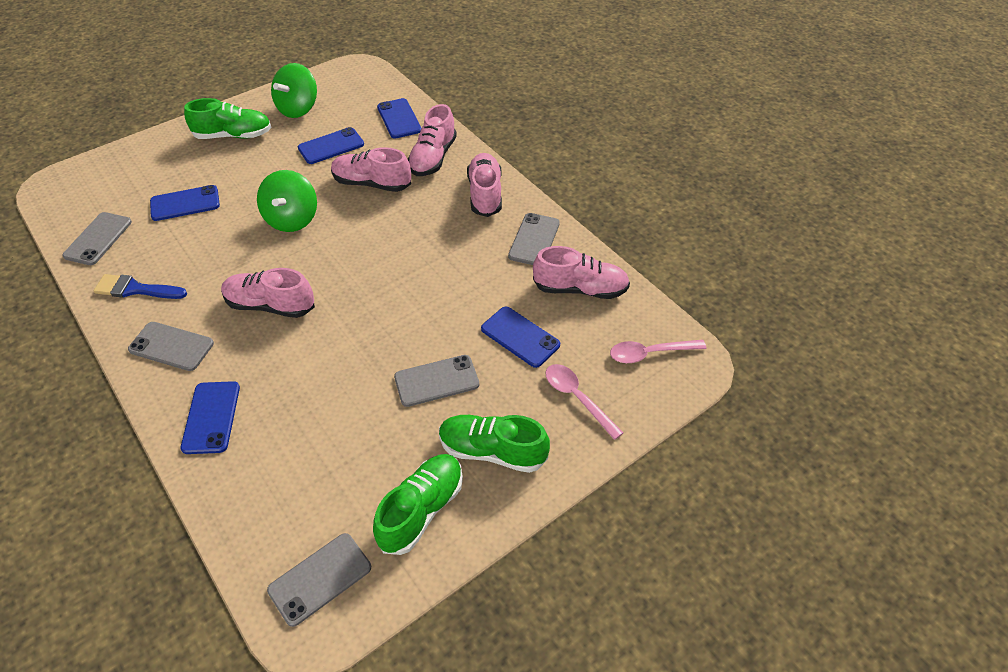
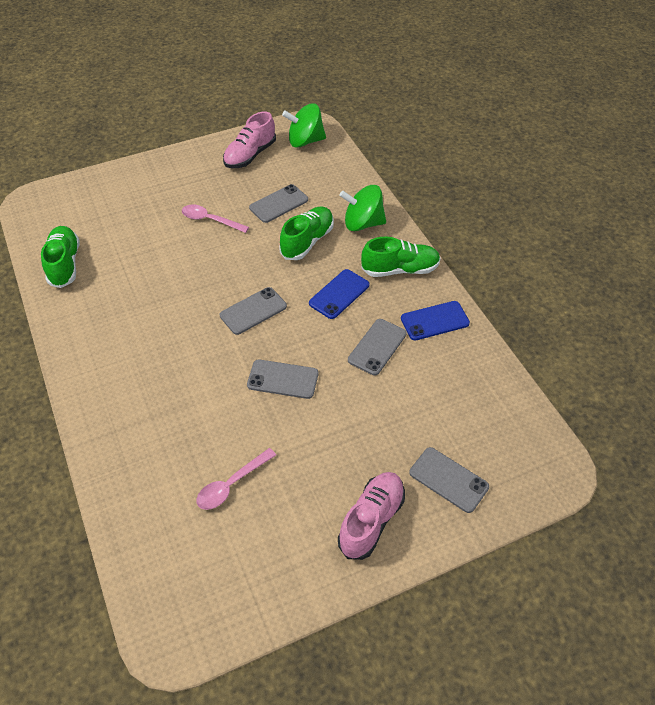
blue brush: [94,274,187,299] = 1 -> none = 0
blue phone: [150,185,220,221] [180,381,240,454] [298,127,364,164] [377,98,422,138] [481,307,560,368] = 5 -> [309,269,370,319] [401,301,470,340] = 2
pink shoe: [221,268,315,318] [331,147,411,192] [408,104,457,176] [467,153,502,217] [533,246,630,299] = 5 -> [223,111,276,168] [338,472,405,560] = 2

